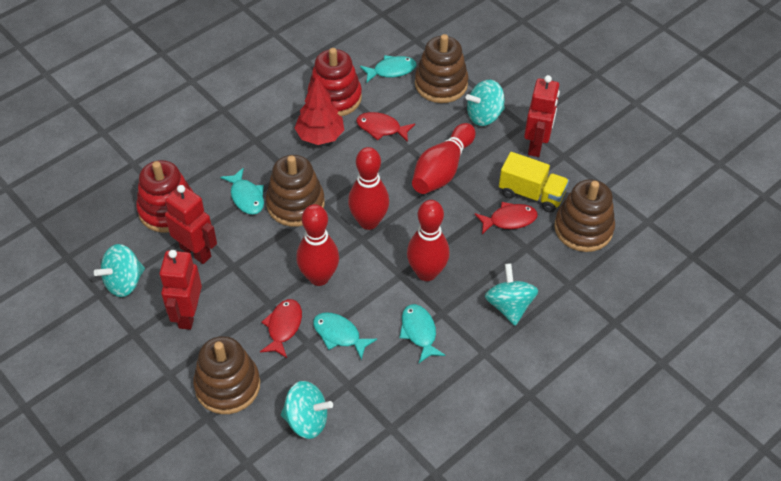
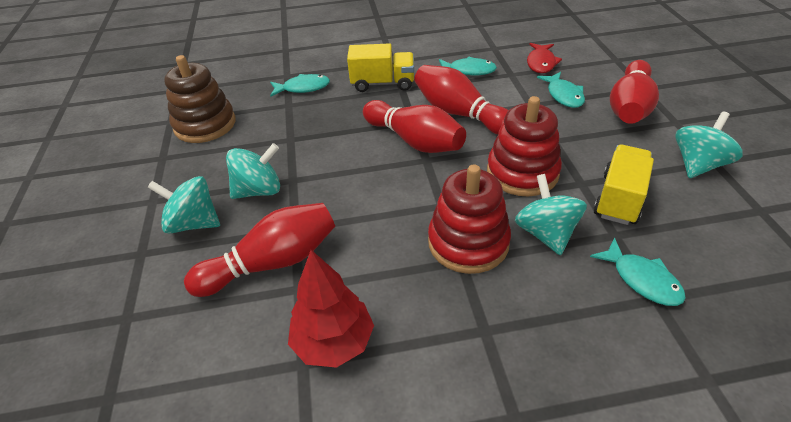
brown stacking toy: [193,336,260,414] [266,155,325,227] [415,34,468,103] [554,179,615,252] = 4 -> [164,55,235,143] = 1
red fish: [260,299,302,358] [356,112,415,142] [475,202,538,234] = 3 -> [527,43,562,73] = 1
red robot: [159,250,202,330] [165,185,217,264] [524,75,560,157] = 3 -> none = 0
yellow truck: [499,152,569,212] = 1 -> [347,43,414,92] [594,145,654,225] = 2

